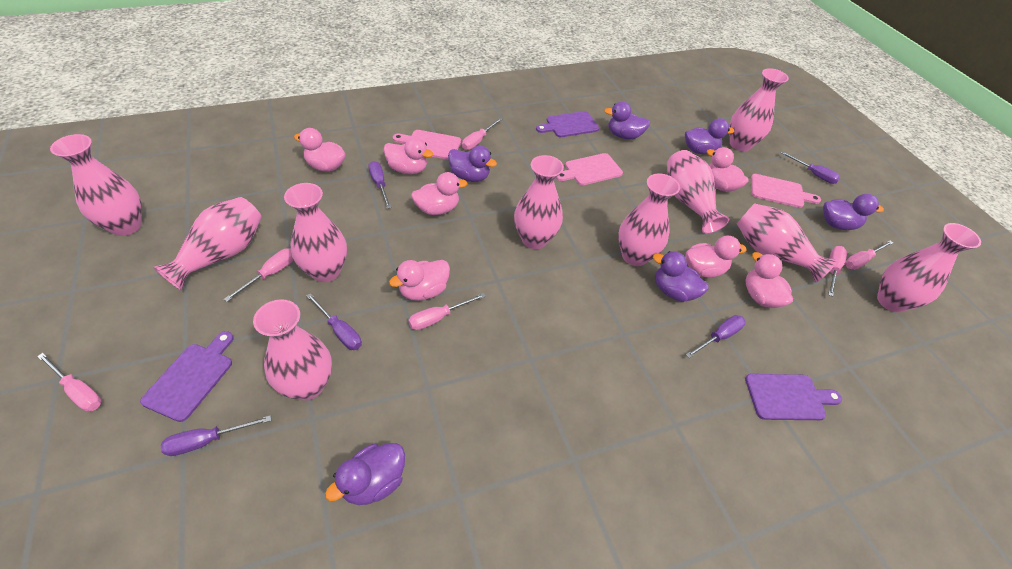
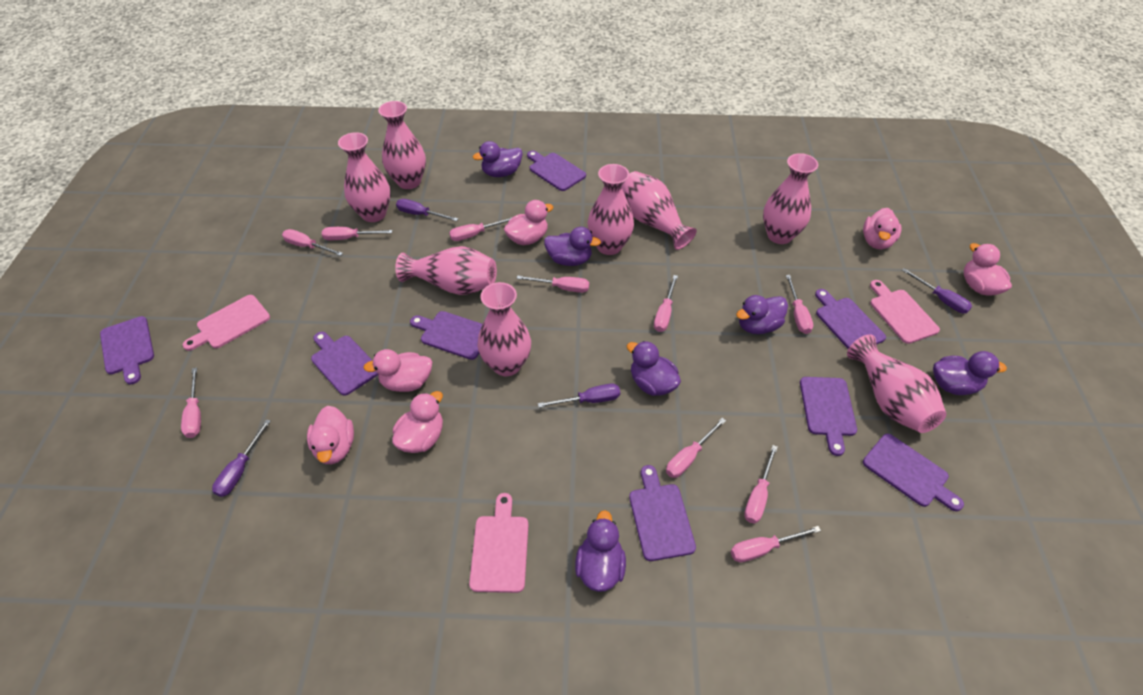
pink duck: [294,128,346,172] [384,137,433,174] [389,260,450,301] [411,172,468,215] [685,236,747,278] [707,147,749,192] [746,252,793,308] = 7 -> [307,406,354,464] [363,349,432,392] [392,391,443,453] [504,200,553,245] [863,208,902,249] [964,243,1012,296] = 6
pink screwdriver: [37,353,102,412] [224,249,294,302] [408,293,486,330] [462,118,502,150] [828,246,847,297] [845,240,893,270] = 6 -> [181,367,201,438] [282,229,343,256] [322,227,392,240] [449,217,512,241] [517,275,589,293] [654,275,678,332] [666,418,726,478] [731,526,821,562] [744,445,778,523] [786,275,813,334] = 10
pink vase: [50,134,142,236] [153,197,262,291] [253,299,332,401] [284,183,347,282] [514,155,564,249] [618,173,680,266] [667,150,729,234] [729,68,789,151] [737,203,838,283] [877,223,981,312] = 10 -> [338,132,391,222] [378,101,426,189] [395,246,497,295] [478,282,531,376] [587,164,634,255] [621,171,697,250] [763,153,818,244] [847,334,946,433] = 8
purple cutting board: [140,331,234,422] [536,111,599,137] [745,374,842,420] = 3 -> [100,316,154,384] [311,332,379,396] [410,311,482,360] [527,151,586,191] [629,465,696,561] [800,377,857,456] [815,289,886,349] [863,434,964,511] = 8
purple screwdriver: [160,415,271,456] [306,293,362,350] [368,161,391,209] [686,315,745,358] [781,151,841,184] = 5 -> [212,419,271,497] [396,199,458,221] [538,383,620,408] [902,268,972,313] = 4

